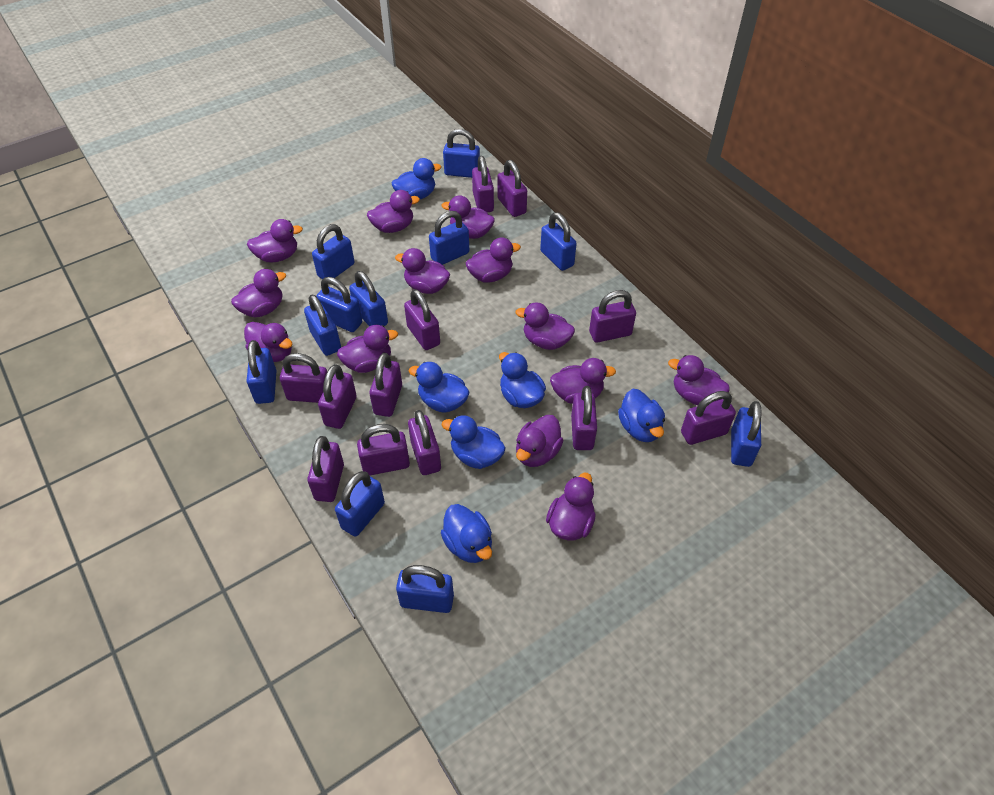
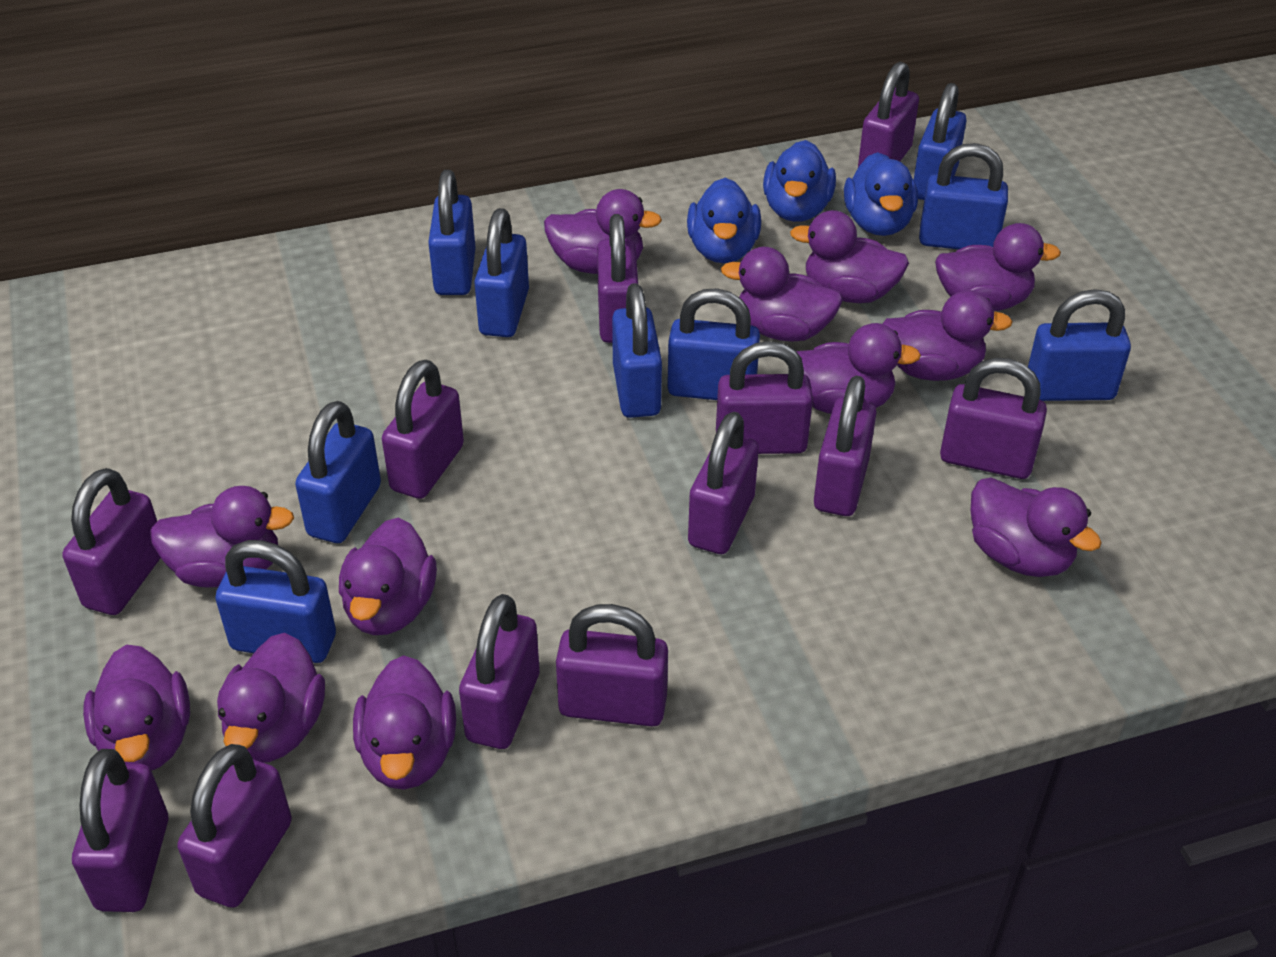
blue duck: [392,158,441,199] [409,362,470,413] [441,504,492,563] [442,415,505,469] [499,352,546,408] [618,389,665,442] = 6 -> [687,178,761,263] [763,140,836,222] [844,152,918,236] = 3
blue padlock: [247,340,277,404] [304,294,341,356] [312,224,355,280] [316,277,362,332] [335,471,385,537] [349,271,388,326] [396,565,454,613] [429,211,469,265] [443,129,480,178] [540,212,577,271] [731,401,762,467] = 11 -> [215,540,336,663] [295,401,381,543] [428,170,475,295] [474,208,529,337] [612,283,662,418] [667,288,760,400] [914,83,966,200] [919,143,1008,249] [1028,289,1131,401] = 9
purple duck: [231,269,286,318] [244,322,292,362] [247,219,303,263] [337,325,398,373] [367,190,420,233] [395,248,450,294] [442,195,495,239] [466,237,521,282] [516,302,575,350] [516,415,564,467] [546,473,596,540] [550,358,616,404] [668,355,730,405] = 13 -> [83,644,190,771] [150,486,294,587] [217,633,325,763] [339,518,437,635] [353,655,456,789] [544,189,662,274] [721,247,843,342] [790,210,909,303] [796,323,921,414] [883,290,1013,381] [935,223,1061,311] [971,478,1102,577] = 12

